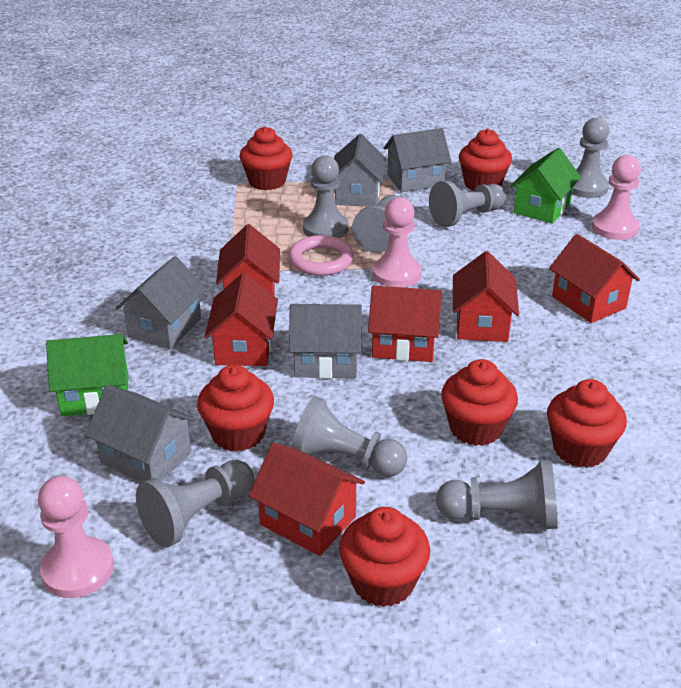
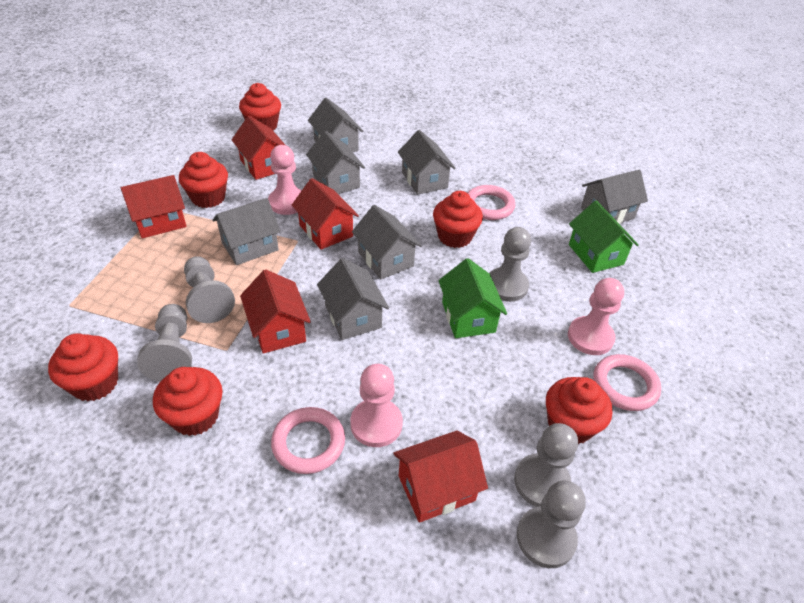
grey house: [85,385,196,483] [115,256,206,350] [289,304,362,379] [334,134,386,206] [384,128,451,192] = 5 -> [212,198,281,265] [306,131,365,194] [308,98,363,152] [317,258,389,340] [352,205,422,279] [398,130,456,195] [581,170,648,224] = 7
grey pawn: [136,460,254,548] [292,396,407,477] [303,156,349,238] [352,195,399,253] [429,181,506,227] [436,460,558,529] [572,118,609,198] = 7 -> [137,304,192,382] [184,256,235,323] [489,227,531,302] [514,423,578,507] [517,480,586,568] = 5
pink ring: [288,235,354,276] = 1 -> [271,407,345,474] [468,185,515,220] [593,354,661,411] = 3
red house: [204,273,278,366] [216,224,280,296] [249,443,365,556] [368,286,442,362] [453,251,519,342] [549,234,640,323] = 6 -> [121,175,186,238] [231,116,285,180] [240,269,311,354] [292,178,359,250] [393,430,488,523] = 5

